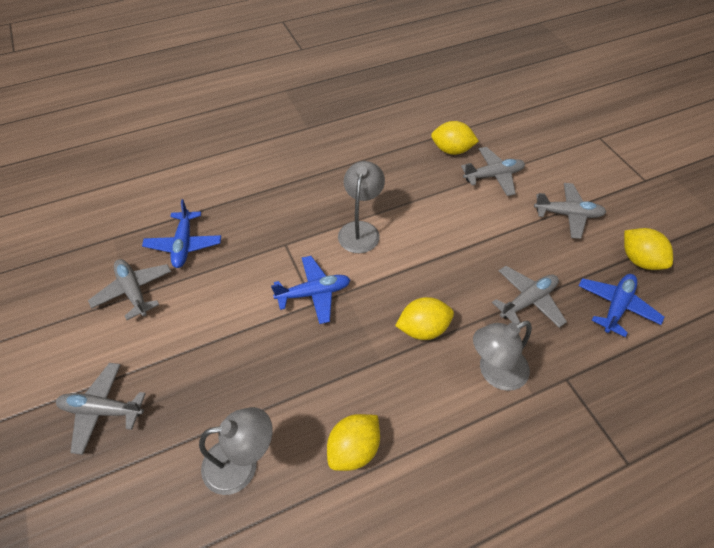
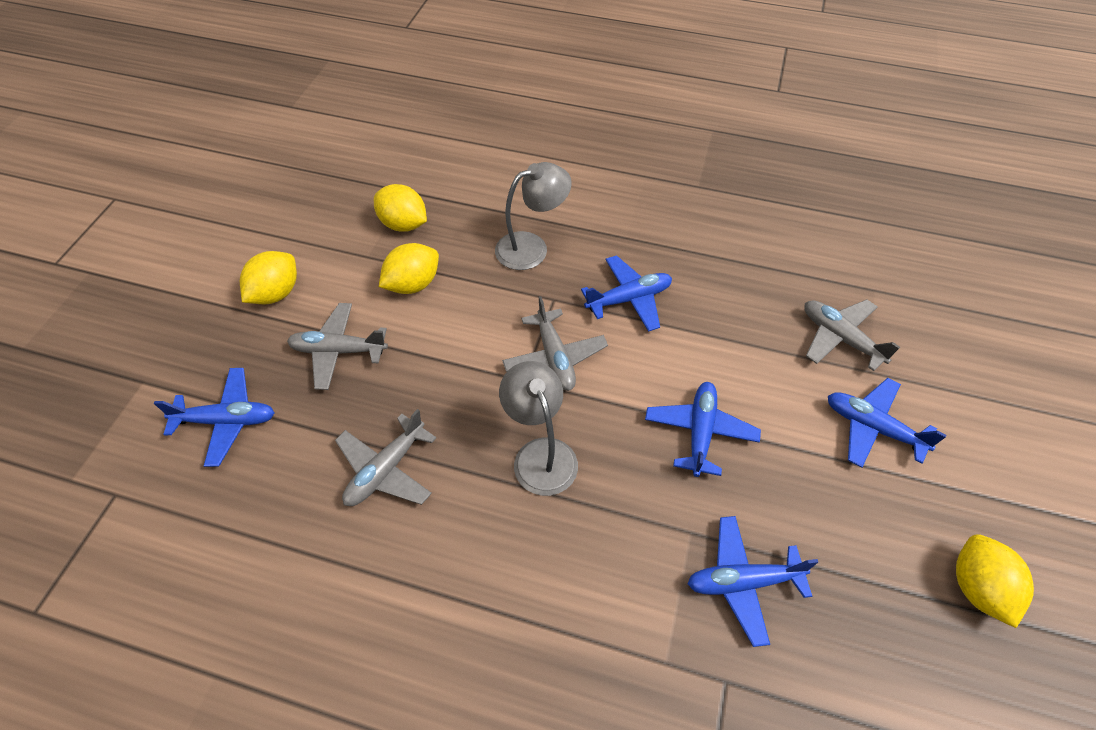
blue plane: [142,199,221,268] [271,256,350,324] [578,274,664,337] = 3 -> [154,368,275,467] [581,255,672,332] [645,382,761,477] [687,516,818,647] [828,378,947,468] = 5
grey lamp: [199,407,272,495] [338,161,385,253] [473,321,532,391] = 3 -> [495,162,572,270] [499,361,578,496] = 2
grey plane: [56,363,146,455] [88,259,171,320] [461,147,525,196] [492,266,567,328] [534,183,606,239] = 5 -> [287,303,388,390] [335,409,436,506] [502,296,608,391] [804,300,900,371] = 4

